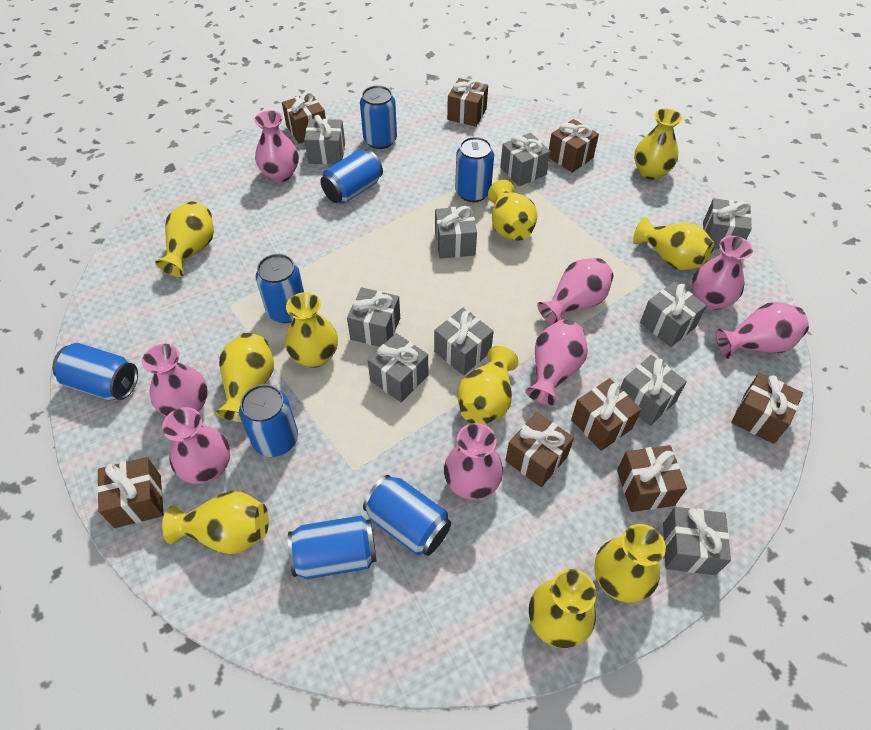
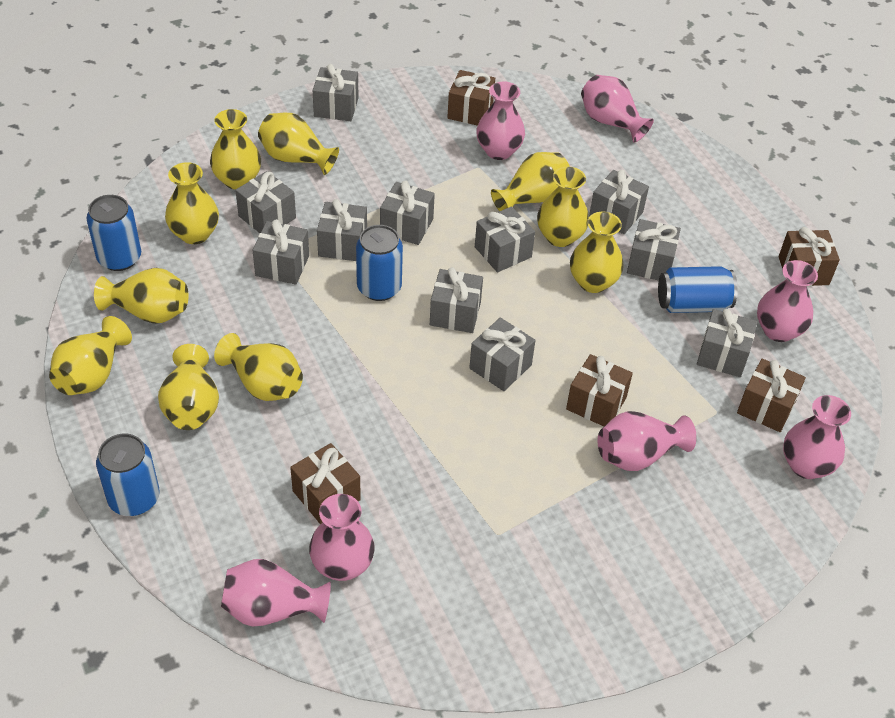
blue can: [52,343,138,400] [239,384,298,457] [256,254,304,323] [288,515,376,579] [320,149,383,204] [360,85,397,149] [363,475,451,556] [455,137,494,202] = 8 -> [86,195,141,271] [96,433,160,516] [356,225,403,301] [658,266,738,313] = 4
brown gift: [97,457,164,528] [282,91,326,144] [447,78,488,127] [505,412,574,487] [549,119,599,173] [571,378,642,451] [617,445,687,512] [731,372,803,444] = 8 -> [290,443,361,524] [447,70,495,126] [566,354,633,426] [737,359,806,432] [778,227,840,286] = 5
grey gift: [304,115,345,164] [347,287,400,347] [368,333,428,403] [434,308,494,375] [435,206,477,259] [500,133,550,186] [620,355,687,426] [640,282,707,347] [663,507,731,575] [703,198,752,250] = 10 -> [235,171,296,233] [253,219,309,285] [313,64,358,121] [317,199,367,261] [380,180,435,245] [430,267,483,333] [469,317,535,391] [475,206,535,272] [589,170,649,234] [627,219,681,281] [697,309,757,377] = 11
pink vase: [142,344,208,416] [162,407,230,484] [254,110,299,182] [444,423,503,500] [525,320,588,405] [537,258,613,325] [692,236,753,310] [716,302,809,359] = 8 -> [221,559,331,627] [309,494,375,581] [476,81,525,160] [581,75,654,143] [598,411,697,471] [757,260,818,342] [783,395,851,479] = 7

